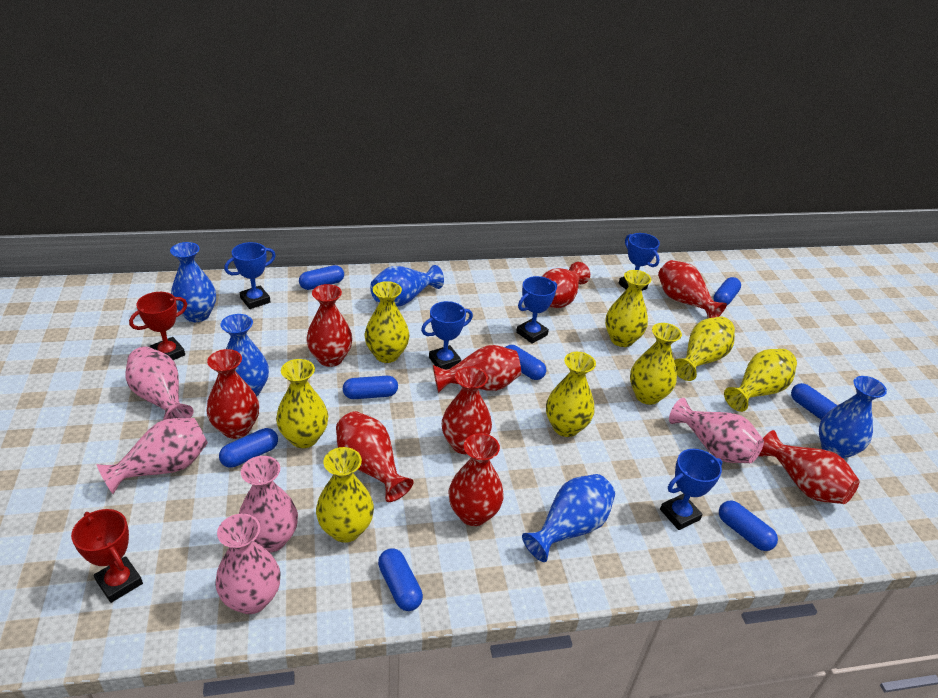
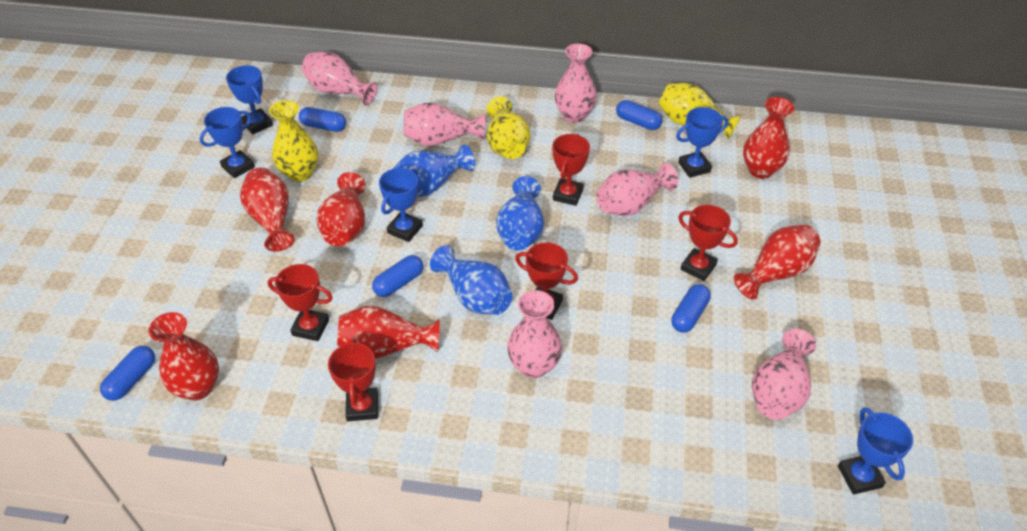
blue capsule: [219,428,278,468] [299,265,344,290] [343,376,398,399] [378,548,423,611] [505,345,546,380] [713,277,741,305] [719,500,778,551] [791,383,837,420] = 8 -> [100,346,155,401] [299,107,346,132] [372,255,424,297] [616,100,662,130] [671,284,711,333] = 5
blue vase: [170,242,216,322] [220,314,269,397] [370,265,444,306] [522,474,615,562] [819,376,887,459] = 5 -> [393,145,475,197] [430,245,513,315] [496,176,544,251] = 3
pink vase: [97,418,208,494] [125,347,194,420] [215,513,281,614] [239,456,298,553] [669,398,764,463] = 5 -> [301,52,377,106] [404,103,485,146] [507,290,562,378] [555,43,597,123] [596,163,678,216] [752,329,816,420] = 6
red trophy: [71,509,143,603] [129,292,187,360] = 2 -> [268,264,333,341] [328,339,378,421] [515,242,578,320] [552,134,590,206] [678,205,738,281] = 5
red vase: [206,349,259,439] [306,284,352,367] [336,411,414,502] [433,345,521,393] [442,366,492,454] [448,433,504,526] [542,262,590,308] [658,260,727,318] [759,430,860,504] = 9 -> [148,312,219,401] [240,168,295,251] [316,172,366,246] [337,306,440,359] [734,224,821,300] [743,97,794,179] = 6
yellow vase: [276,359,328,448] [316,447,374,543] [365,281,409,363] [546,352,596,437] [605,270,651,347] [630,323,682,405] [674,316,735,381] [724,349,797,412] = 8 -> [269,100,318,182] [487,96,531,159] [659,83,741,140] = 3

